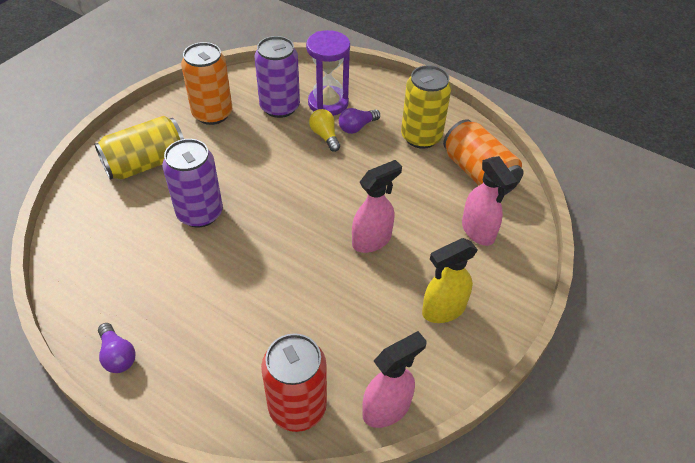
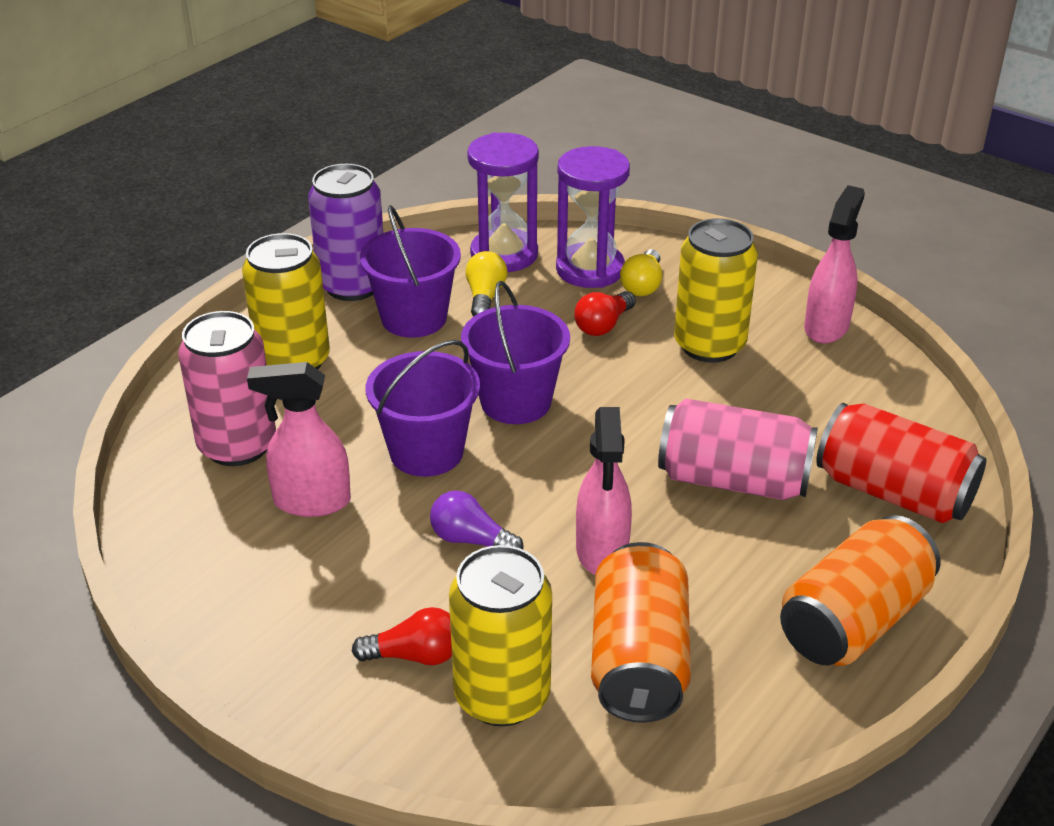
pink can: none = 0 -> [178,311,276,466] [658,398,818,500] = 2
purple bucket: none = 0 -> [360,205,461,338] [366,340,480,477] [461,281,570,424] = 3
purple can: [162,139,223,228] [254,36,300,118] = 2 -> [308,164,383,301] = 1
purple hourglass: [306,30,350,116] = 1 -> [467,132,539,272] [556,146,630,288] = 2
purple light bulb: [98,323,135,373] [339,108,380,134] = 2 -> [430,491,524,549] = 1
red light bulb: none = 0 -> [352,607,452,665] [574,291,636,336] = 2
yellow can: [94,116,184,180] [401,65,451,149] = 2 -> [242,233,330,370] [449,545,552,726] [674,218,758,363] = 3
yellow light bulb: [309,109,340,152] = 1 -> [465,251,507,317] [620,249,662,296] = 2
yellow spray bottle: [422,238,478,323] = 1 -> none = 0

